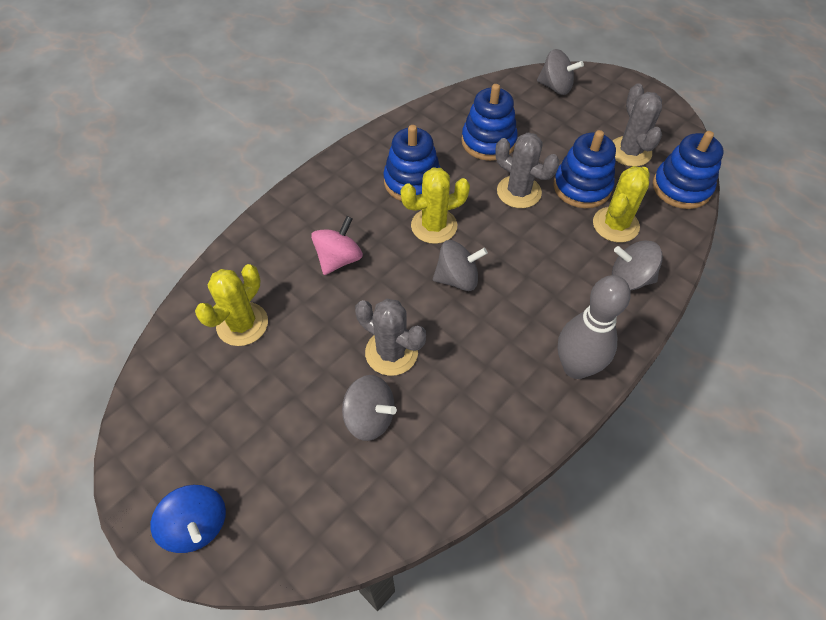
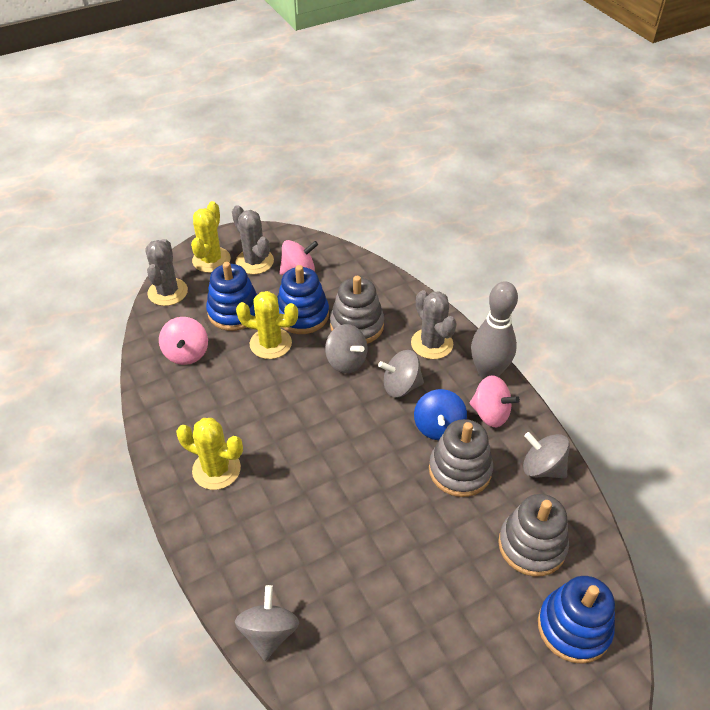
blue stacking toy: [383,125,440,201] [461,84,518,161] [553,130,616,208] [653,131,724,209] = 4 -> [206,262,257,331] [277,265,329,334] [538,576,615,664] = 3
grey stacking toy: none = 0 -> [330,276,384,344] [429,419,493,497] [498,494,569,577] = 3
pink spinning top: [311,216,363,275] = 1 -> [159,317,208,365] [279,240,318,275] [470,375,520,427] = 3

